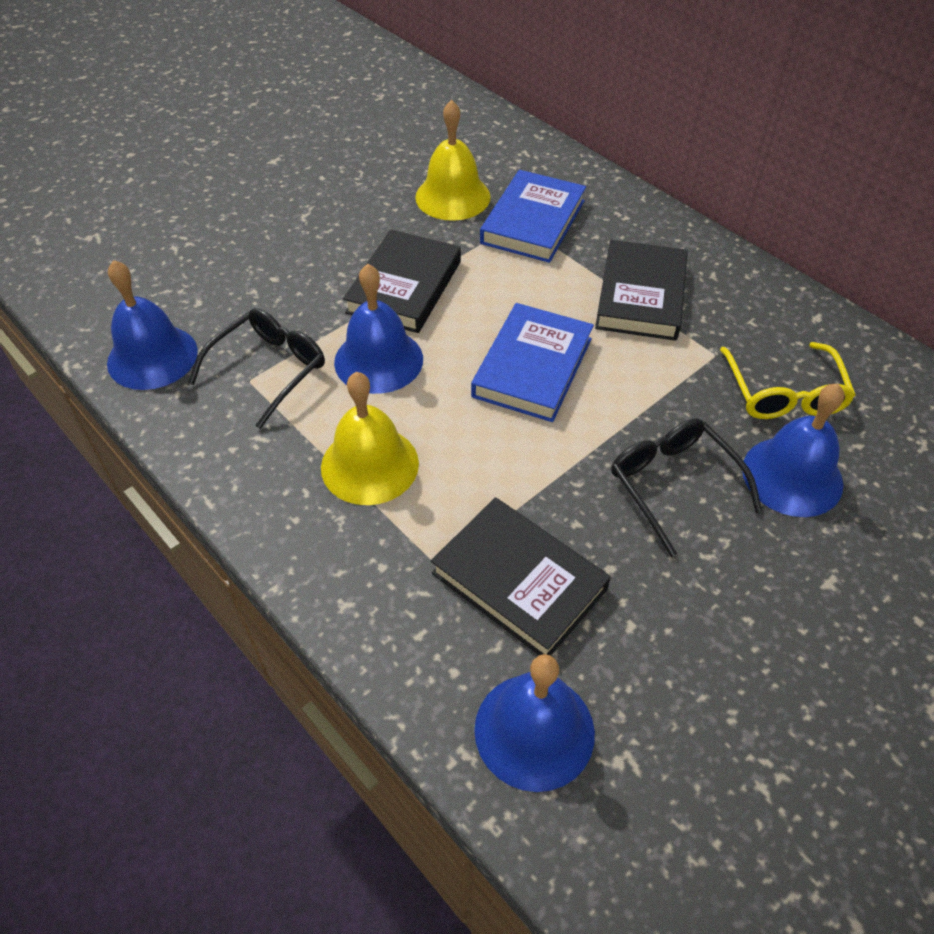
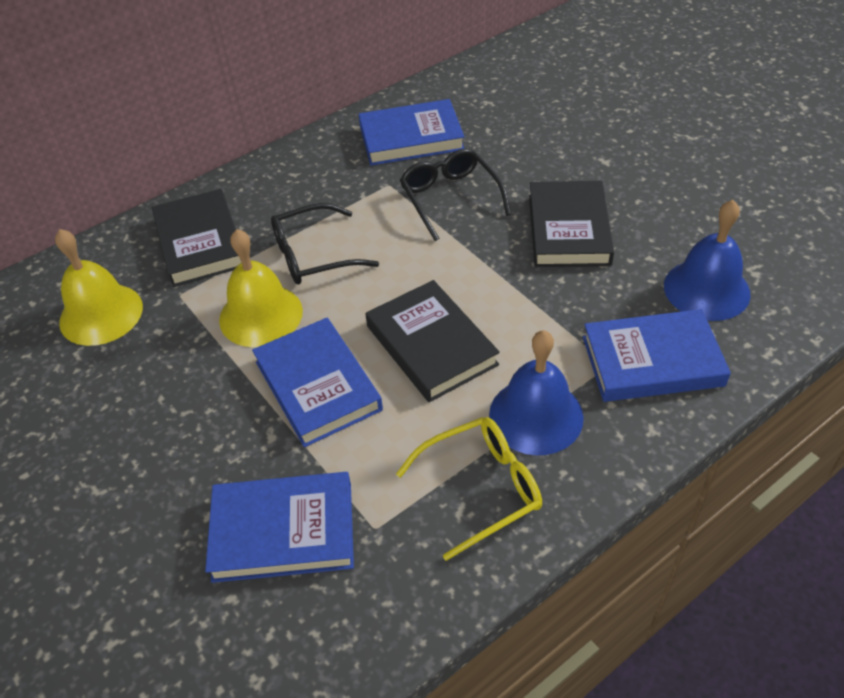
blue bell: [107,260,198,390] [334,264,423,394] [474,654,595,792] [743,383,844,517] = 4 -> [489,330,584,456] [664,200,751,321] = 2
blue book: [471,303,594,422] [480,170,586,263] = 2 -> [205,472,354,583] [252,318,383,447] [359,99,465,166] [583,309,731,402] = 4

